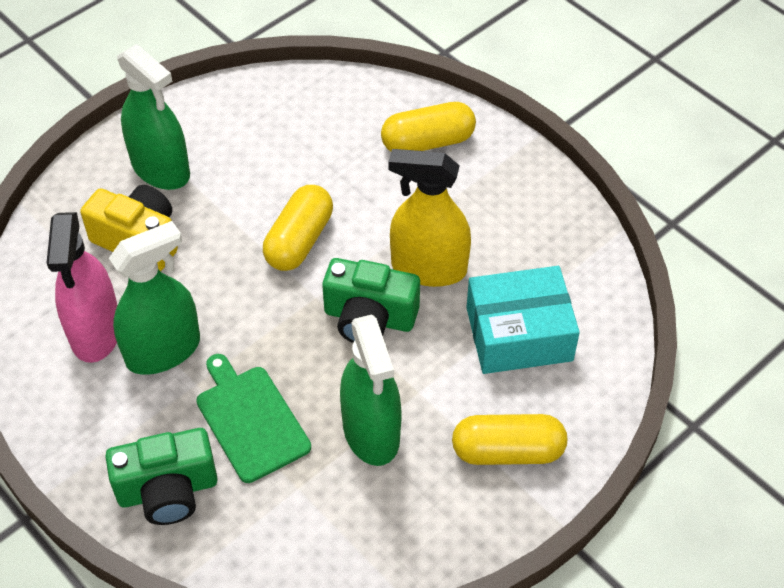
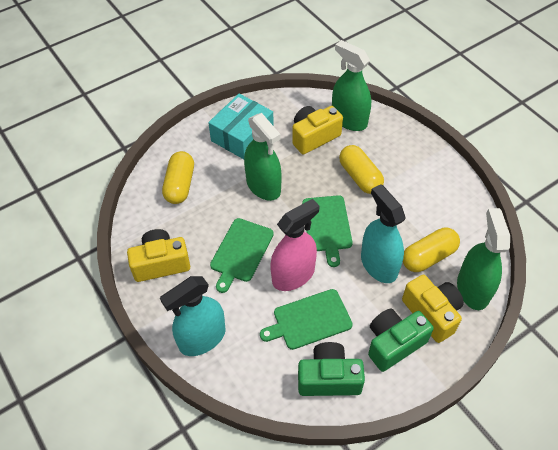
green cutting board: [196,354,311,483] = 1 -> [210,218,274,293] [260,289,353,350] [302,195,353,267] = 3
turquoise spray bottle: none = 0 -> [160,276,226,356] [361,184,405,283] = 2
yellow camera: [80,185,178,271] = 1 -> [127,229,190,282] [292,106,343,154] [402,275,464,343] = 3
yellow spray bottle: [388,149,471,287] = 1 -> none = 0

